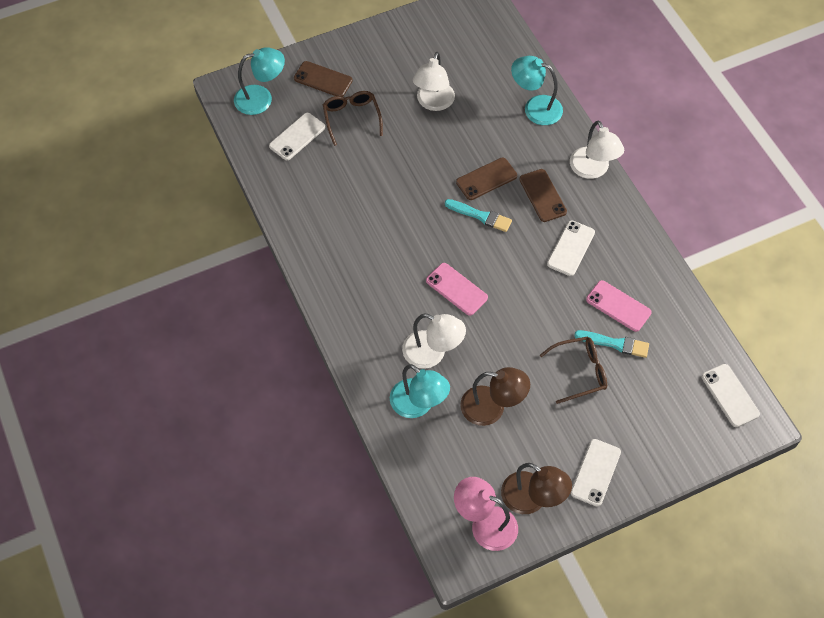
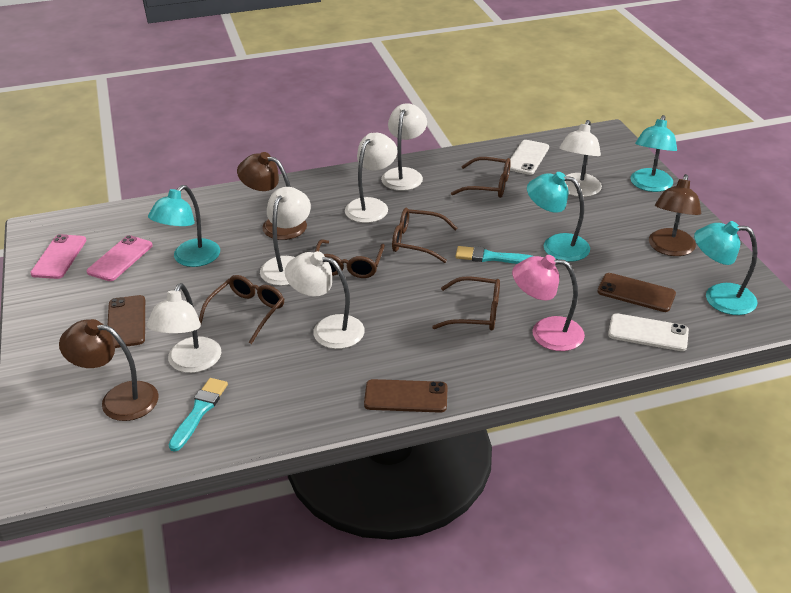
brown glasses: [323,91,383,146] [540,337,607,404] = 2 -> [199,275,284,344] [315,240,385,278] [392,208,458,263] [432,277,500,331] [451,157,511,198] = 5
brown lamp: [460,367,530,426] [501,463,572,514] = 2 -> [59,319,158,421] [237,152,307,240] [649,174,701,256] = 3
turquoise lamp: [234,47,285,115] [390,364,450,418] [511,56,563,125] = 3 -> [148,185,220,267] [527,172,590,262] [630,115,677,192] [694,221,758,315] = 4
white lamp: [402,314,466,369] [413,52,455,111] [570,120,624,179] = 3 -> [147,283,221,373] [260,187,311,286] [285,251,365,349] [345,133,397,223] [381,103,427,191] [559,120,602,197] = 6
white phone: [269,113,325,160] [547,220,595,276] [571,439,621,507] [702,364,760,427] = 4 -> [510,140,549,175] [608,313,689,351] = 2

